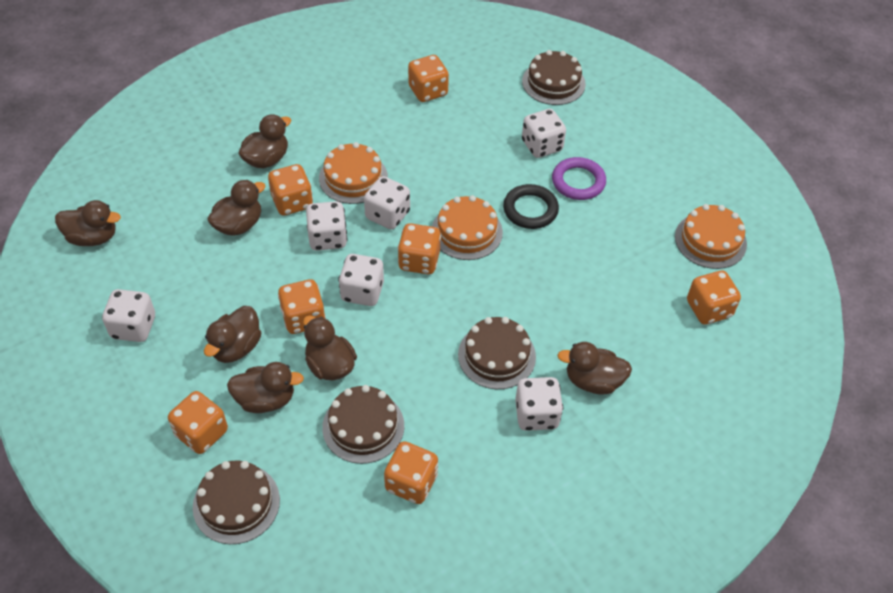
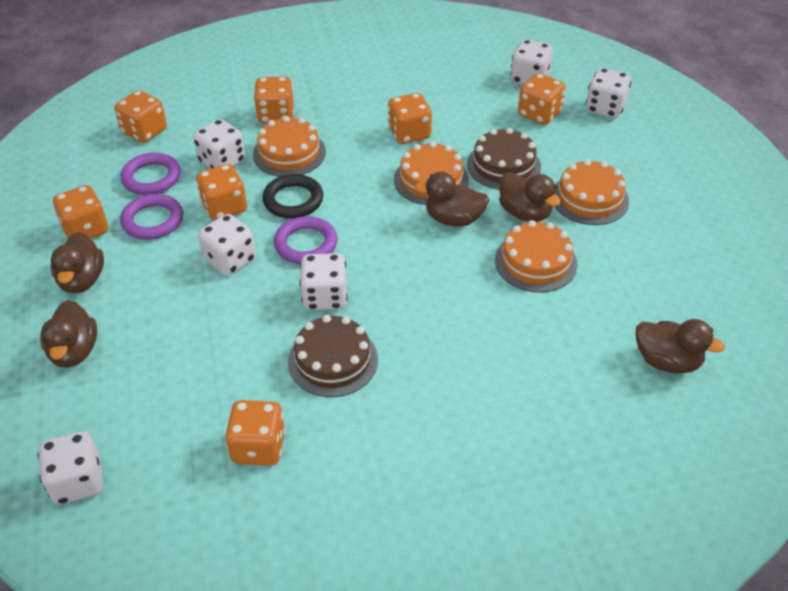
brown cake: [193,460,280,544] [322,385,404,464] [458,317,536,389] [522,50,586,105] = 4 -> [288,315,378,397] [467,128,541,190] = 2
brown duck: [55,200,121,246] [204,306,261,363] [207,180,265,236] [227,362,304,413] [238,114,291,168] [303,315,357,381] [557,342,632,395] = 7 -> [40,300,97,368] [51,232,104,293] [415,172,489,227] [499,172,561,222] [636,319,725,374] = 5
orange cake: [319,142,388,204] [432,195,503,260] [675,204,747,269] = 3 -> [253,116,326,177] [394,141,469,205] [495,220,578,293] [555,159,629,225] = 4
purple ring: [552,157,606,200] = 1 -> [120,194,183,240] [121,153,181,195] [274,216,338,264] = 3

